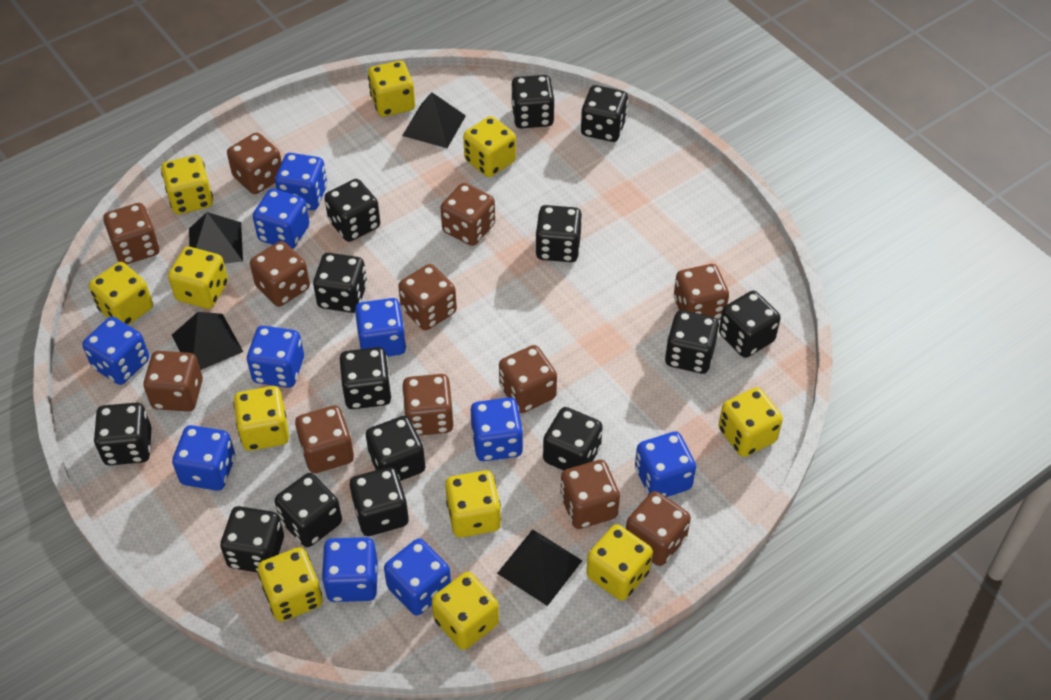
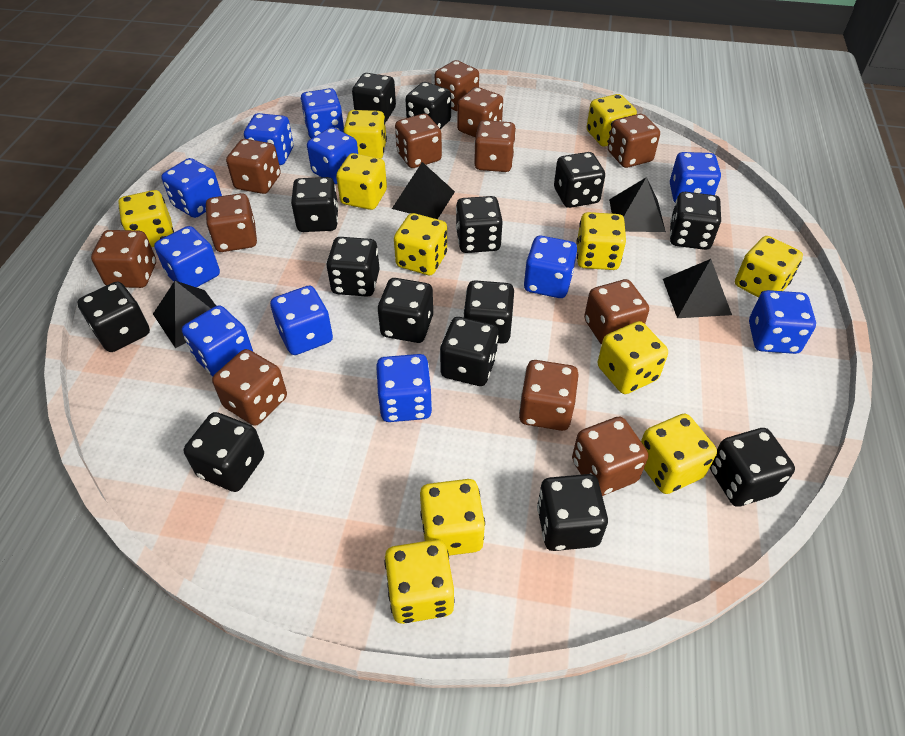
blue dice: [82,317,149,385] [172,425,235,491] [247,326,304,388] [253,189,309,249] [275,153,327,210] [322,537,378,602] [355,298,406,357] [384,539,451,616] [471,397,523,461] [635,432,696,497] = 10 -> [154,226,220,287] [161,158,222,218] [182,305,253,376] [244,113,293,165] [270,285,333,355] [301,88,344,139] [307,127,358,184] [376,354,432,422] [524,236,577,298] [670,152,721,202] [749,290,816,354] = 11

